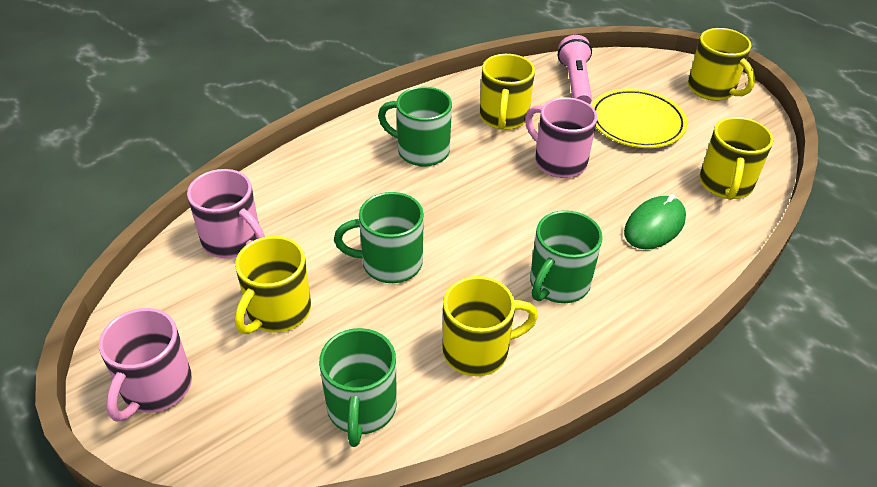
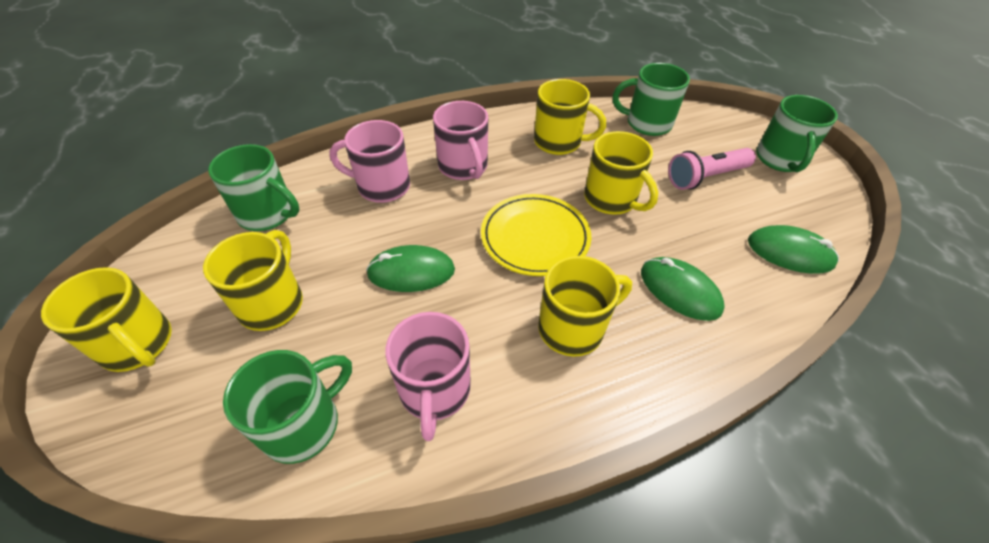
green mouse: [624,194,686,249] = 1 -> [366,245,455,292] [641,257,725,321] [748,225,839,274] = 3

